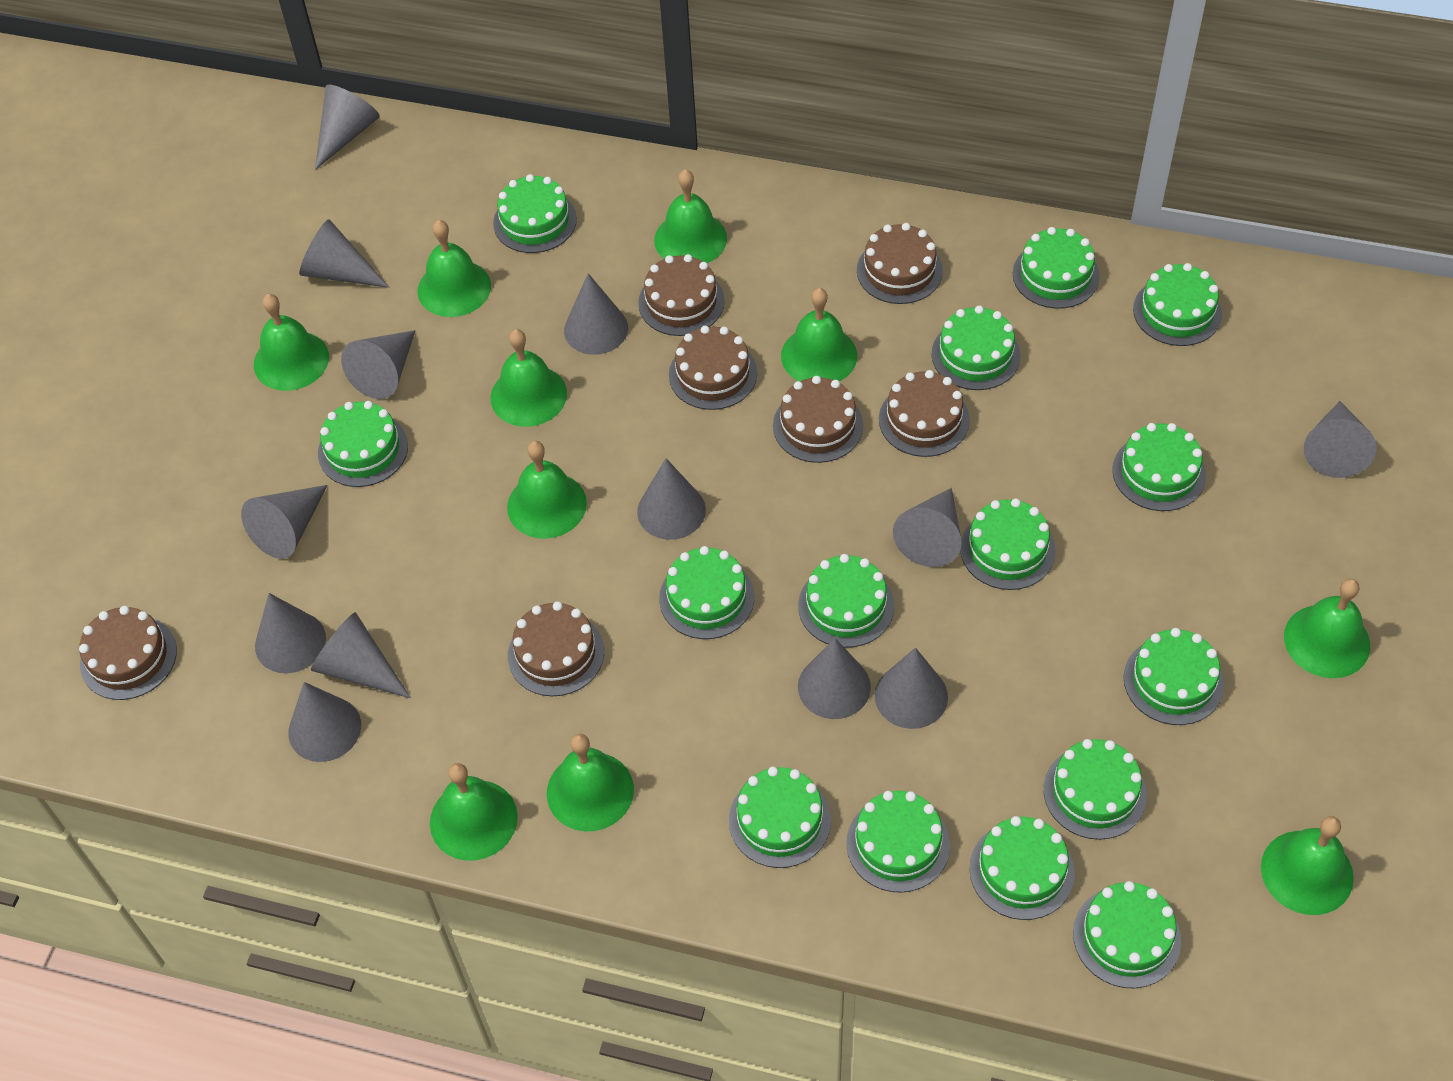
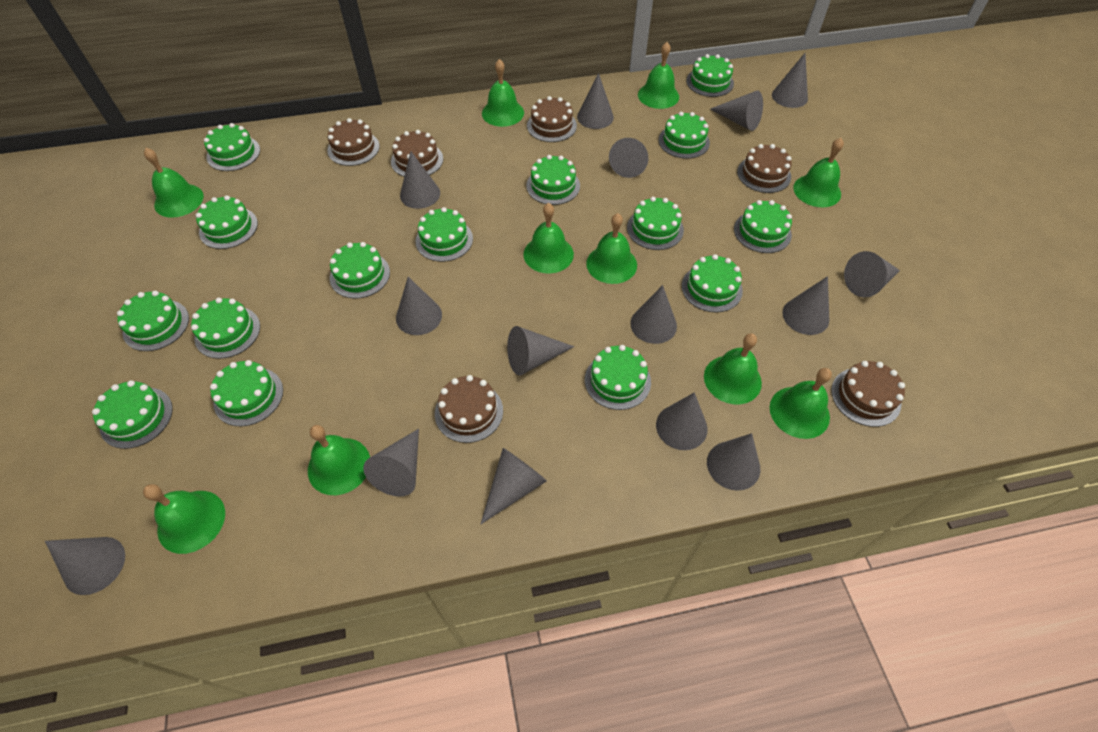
brown cake: [79,606,177,700] [508,601,604,696] [638,254,725,336] [669,326,757,410] [773,376,863,463] [857,223,943,304] [879,370,970,457] = 7 -> [327,118,380,166] [391,130,443,177] [435,375,503,443] [527,96,577,142] [737,144,792,193] [831,361,905,427] = 6
grey cone: [241,485,328,559] [255,593,326,673] [288,682,361,762] [299,219,390,288] [311,612,411,698] [315,85,380,170] [341,330,416,399] [564,273,628,355] [637,458,706,540] [798,638,871,719] [875,648,948,729] [893,488,962,567] [1304,401,1376,478] = 13 -> [45,537,125,595] [363,429,419,497] [396,277,442,335] [400,151,440,209] [481,448,547,524] [507,326,574,376] [577,73,614,129] [609,138,648,178] [630,285,677,344] [656,392,708,450] [707,433,761,491] [710,91,763,131] [772,53,808,108] [782,276,829,335] [844,251,900,297] = 15

